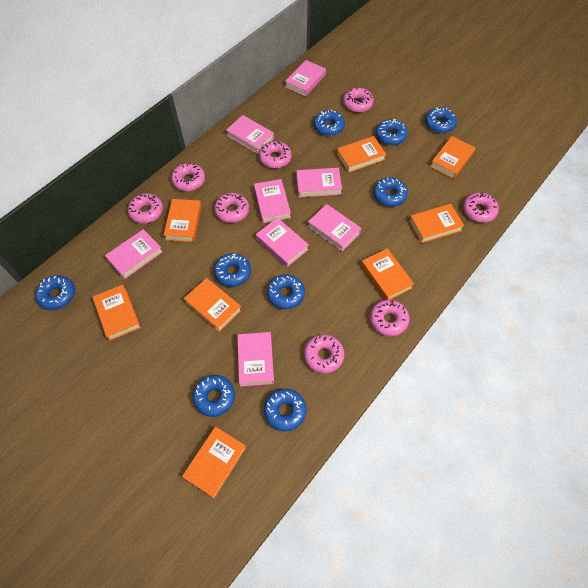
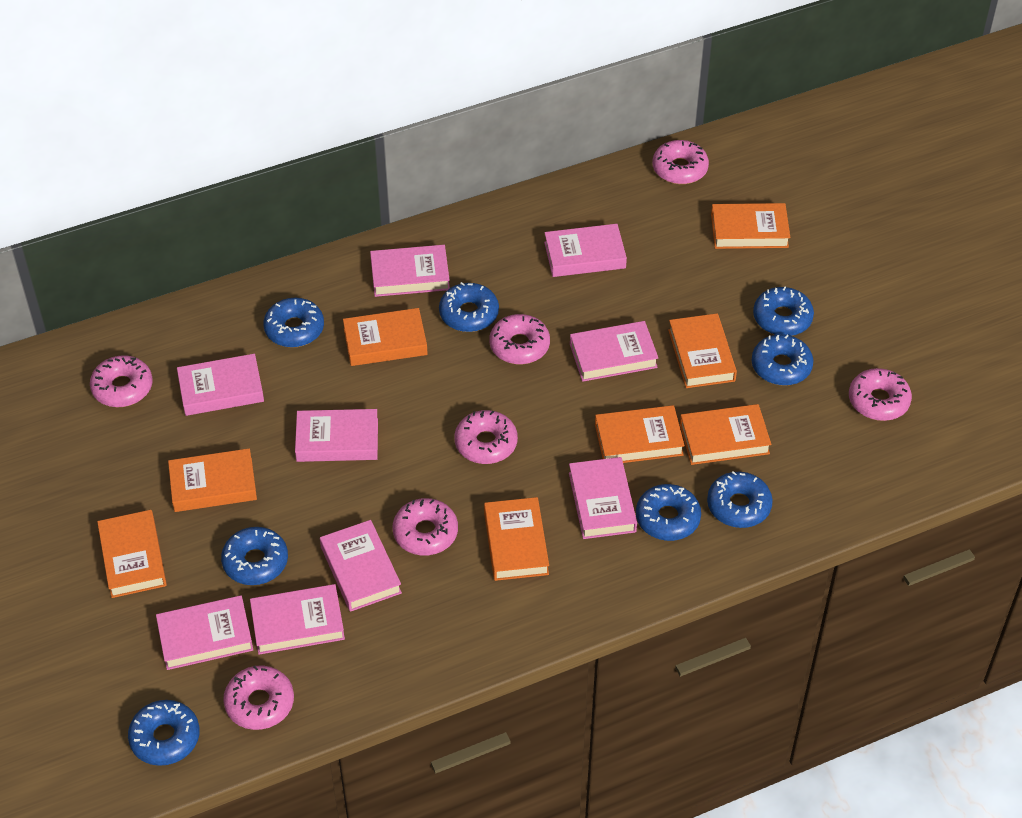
blue donut: [35,275,75,310] [192,375,235,417] [214,253,251,287] [264,389,306,431] [267,274,305,309] [313,109,345,136] [373,177,408,207] [376,119,408,145] [425,107,457,133] = 9 -> [128,700,200,766] [221,527,288,585] [263,298,324,348] [439,282,499,332] [636,484,701,541] [707,471,773,528] [752,334,813,386] [753,287,814,336] = 8
pink book: [105,229,163,279] [226,115,274,154] [237,332,274,387] [254,179,291,223] [256,218,309,267] [285,60,326,97] [296,168,342,197] [308,204,361,251] = 8 -> [156,595,253,670] [177,354,264,416] [250,584,345,655] [295,409,378,462] [320,520,402,612] [370,245,450,297] [544,224,627,277] [569,457,637,539] [570,321,658,382] = 9
pink donut: [128,194,163,224] [171,163,205,191] [214,193,249,223] [259,141,292,168] [304,335,344,373] [343,87,374,113] [370,300,409,336] [463,193,499,223] = 8 -> [90,355,153,407] [223,666,294,730] [393,498,458,555] [454,410,518,464] [489,314,550,364] [652,140,709,184] [849,368,912,421] = 7

